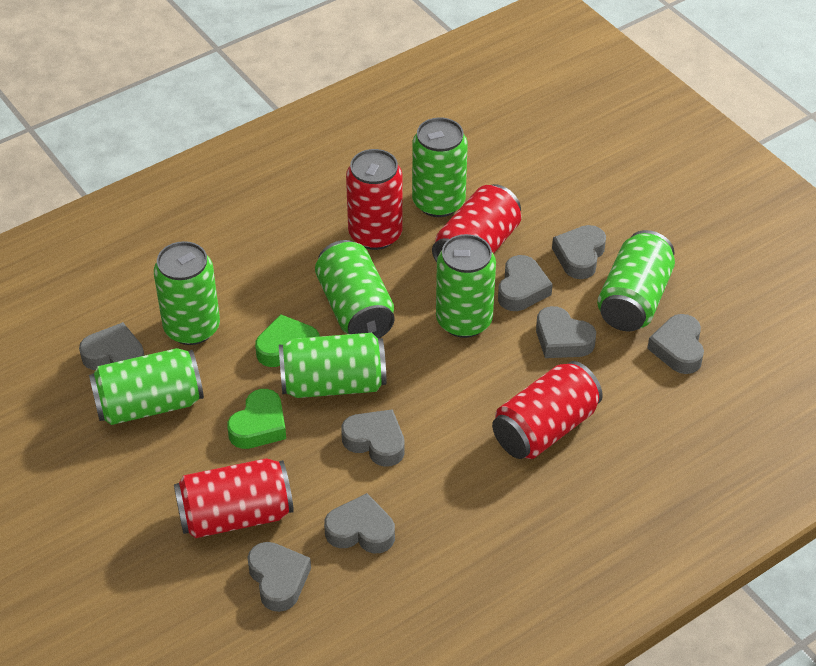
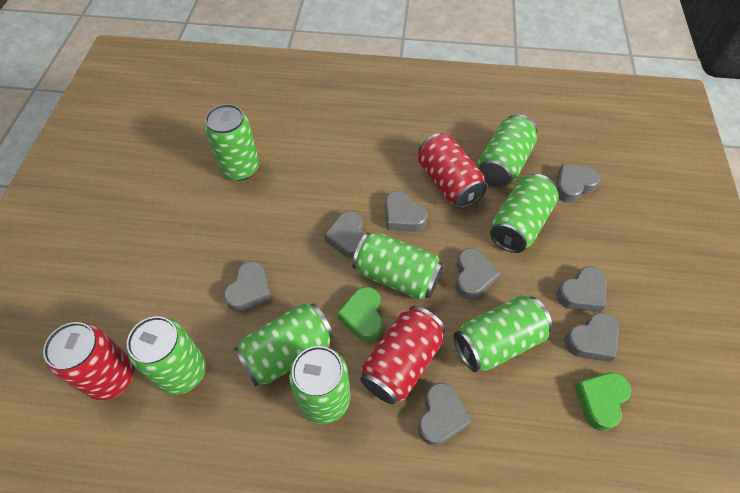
green can: [89,348,204,425] [154,241,220,345] [279,333,386,398] [315,240,395,338] [412,118,468,217] [436,234,496,338] [597,230,675,331] = 7 -> [127,316,206,395] [204,104,259,181] [234,303,334,387] [289,346,351,424] [352,232,443,300] [454,295,552,372] [477,114,537,187] [490,174,559,253] = 8
red can: [174,458,294,538] [346,149,403,250] [432,184,521,263] [492,361,603,459] = 4 -> [43,322,134,400] [360,306,445,404] [418,133,487,209] = 3

